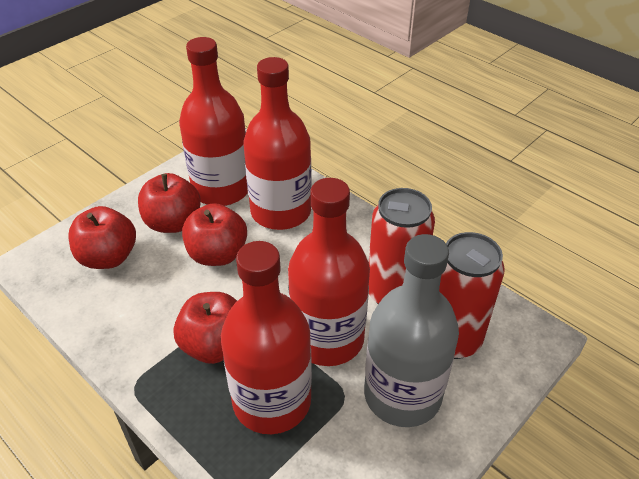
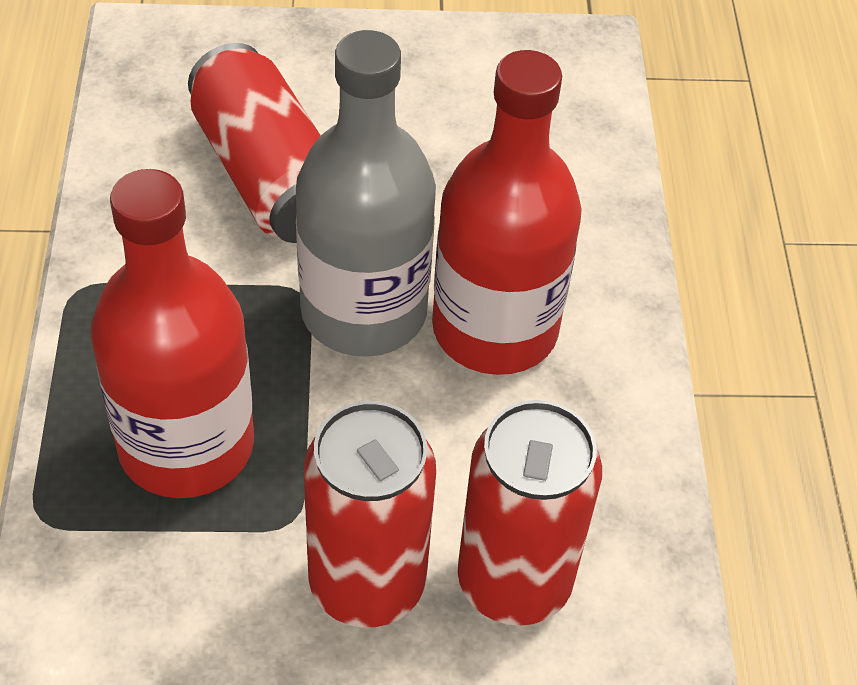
red apple: [68,206,136,269] [138,173,201,233] [174,292,237,364] [182,203,247,266] = 4 -> none = 0
red bottle: [179,37,248,206] [221,241,312,434] [244,57,312,230] [288,178,370,366] = 4 -> [90,169,254,498] [432,50,582,375] = 2
red can: [369,188,435,304] [439,232,505,359] = 2 -> [188,43,321,243] [304,401,436,628] [458,400,602,626] = 3

